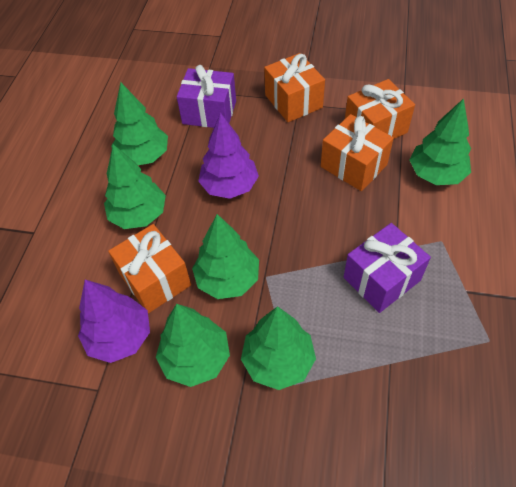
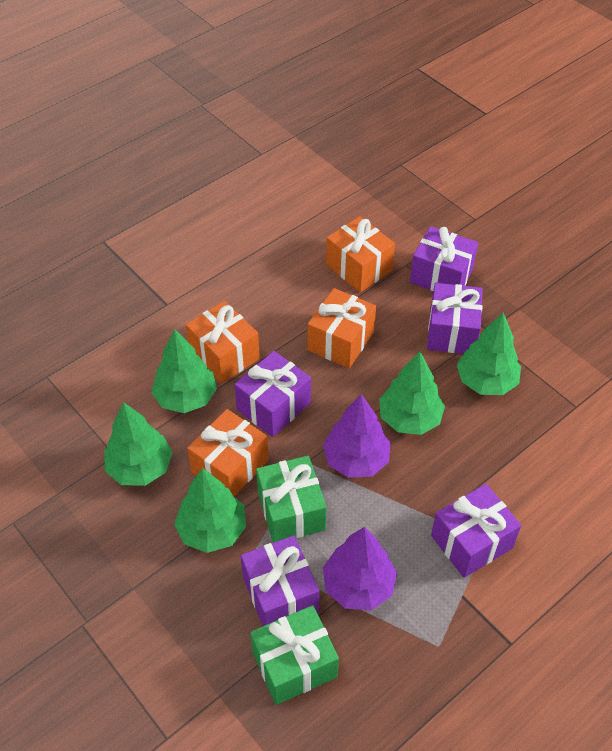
green gift: none = 0 -> [250,605,339,705] [256,456,326,543] = 2
green tree: [104,144,166,229] [111,82,168,165] [156,304,230,387] [192,214,259,299] [241,306,316,390] [410,98,471,185] = 6 -> [104,402,173,486] [151,329,217,413] [174,468,246,553] [379,351,445,435] [457,312,521,395] = 5
purple gift: [177,65,236,128] [343,223,431,313] = 2 -> [234,351,311,437] [241,535,319,626] [410,226,478,291] [427,283,483,354] [431,484,521,578] = 5

